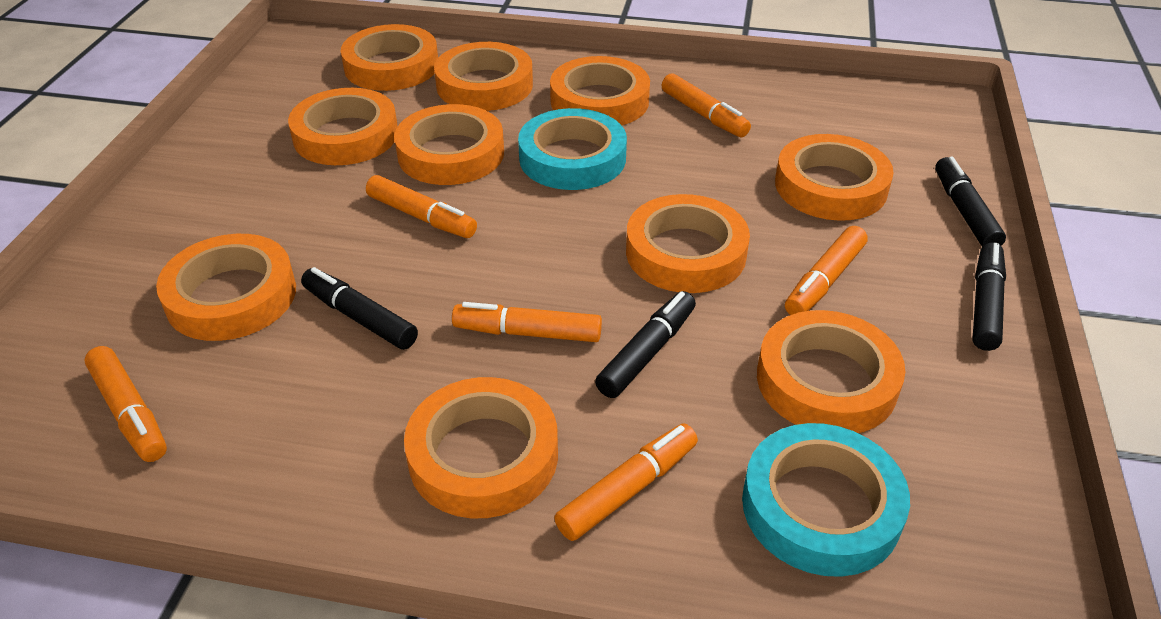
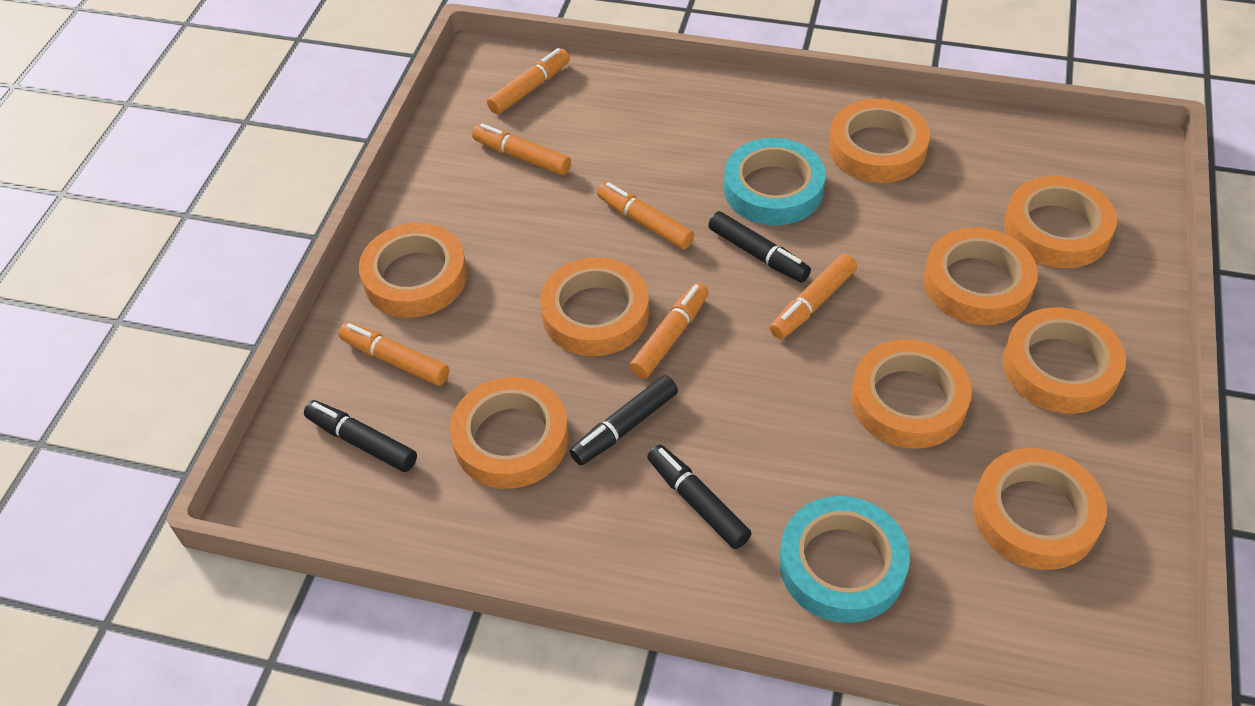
orange tape: [156,234,296,341] [288,88,398,165] [341,24,438,91] [394,104,504,185] [404,377,558,518] [434,42,533,111] [550,56,650,125] [626,194,750,293] [757,310,905,433] [775,134,894,221] = 10 -> [359,223,467,317] [450,377,569,489] [540,257,649,356] [829,99,930,183] [851,339,972,449] [924,228,1038,325] [973,448,1106,570] [1003,307,1126,414] [1004,176,1117,268] = 9

